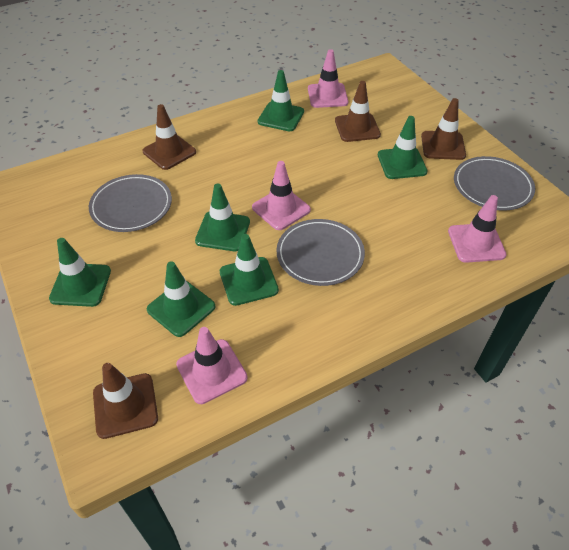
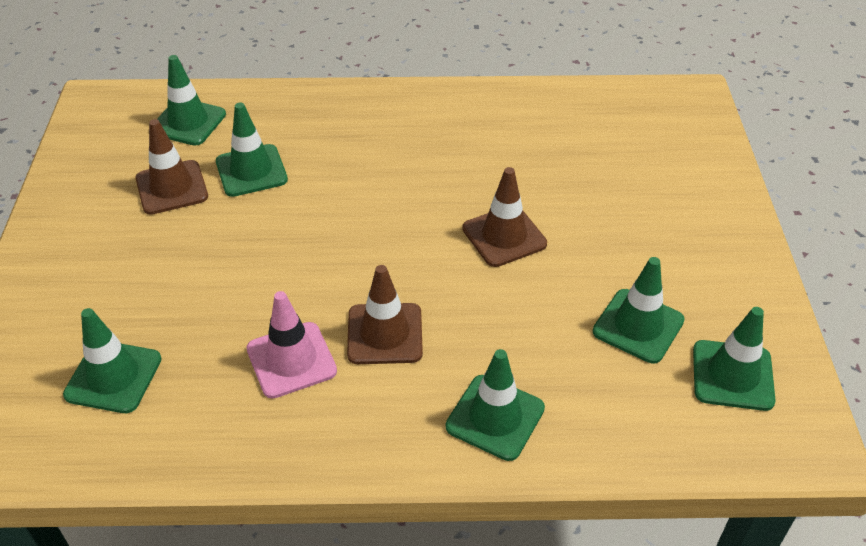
brown traffic cone: [93,363,158,439] [143,104,196,170] [335,81,381,142] [421,98,466,160] = 4 -> [136,119,208,215] [347,265,423,364] [462,167,547,267] = 3
grey plate: [89,174,172,232] [276,219,365,286] [454,156,535,211] = 3 -> none = 0
pink traffic cone: [176,327,247,404] [252,161,311,230] [308,49,348,108] [448,195,507,263] = 4 -> [247,291,337,399] = 1

